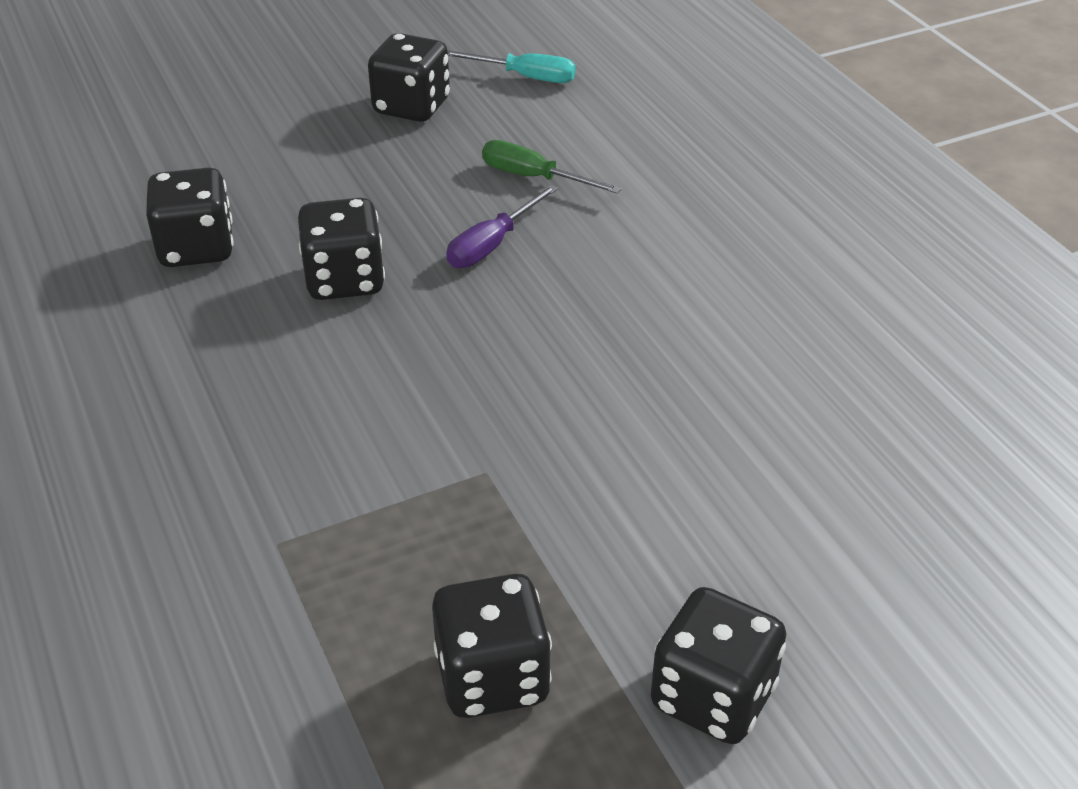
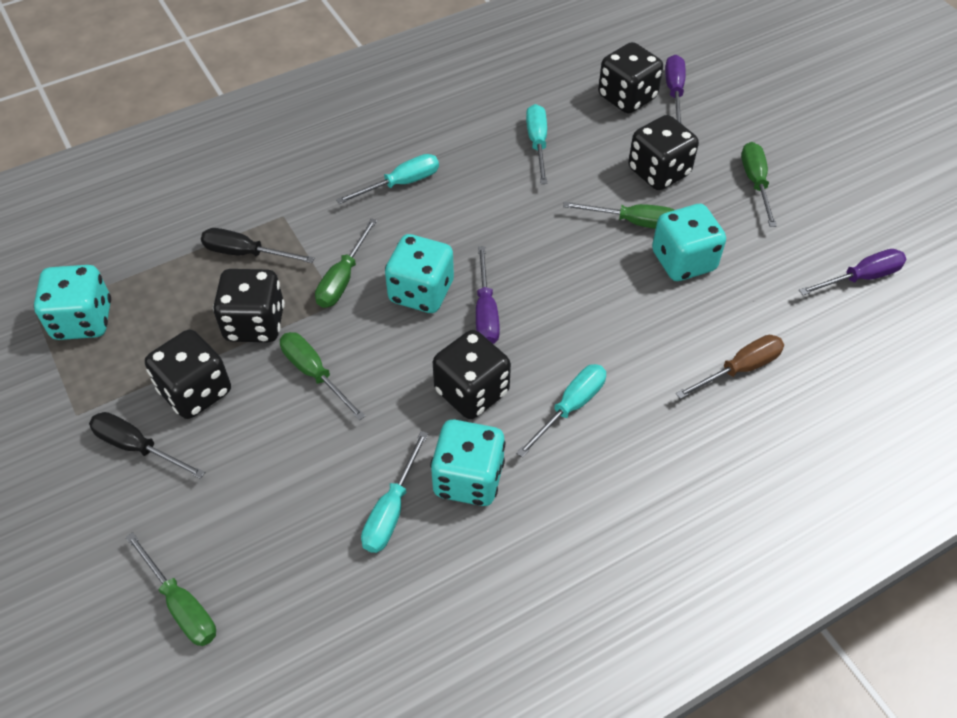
black screwdriver: none = 0 -> [89,412,205,479] [201,228,315,263] = 2
brown screwdriver: none = 0 -> [676,335,784,399] = 1
green screwdriver: [482,140,622,194] = 1 -> [125,532,216,646] [280,332,365,420] [315,219,377,308] [563,202,674,229] [741,142,777,227] = 5
purple screwdriver: [446,185,558,268] = 1 -> [476,246,500,344] [665,55,686,124] [799,249,906,295] = 3
turquoise dice: none = 0 -> [34,265,111,340] [385,234,454,313] [430,420,506,506] [652,204,726,281] = 4
turquoise screwdriver: [448,50,576,83] = 1 -> [336,154,439,204] [361,431,428,553] [516,364,606,458] [526,104,547,184] = 4

